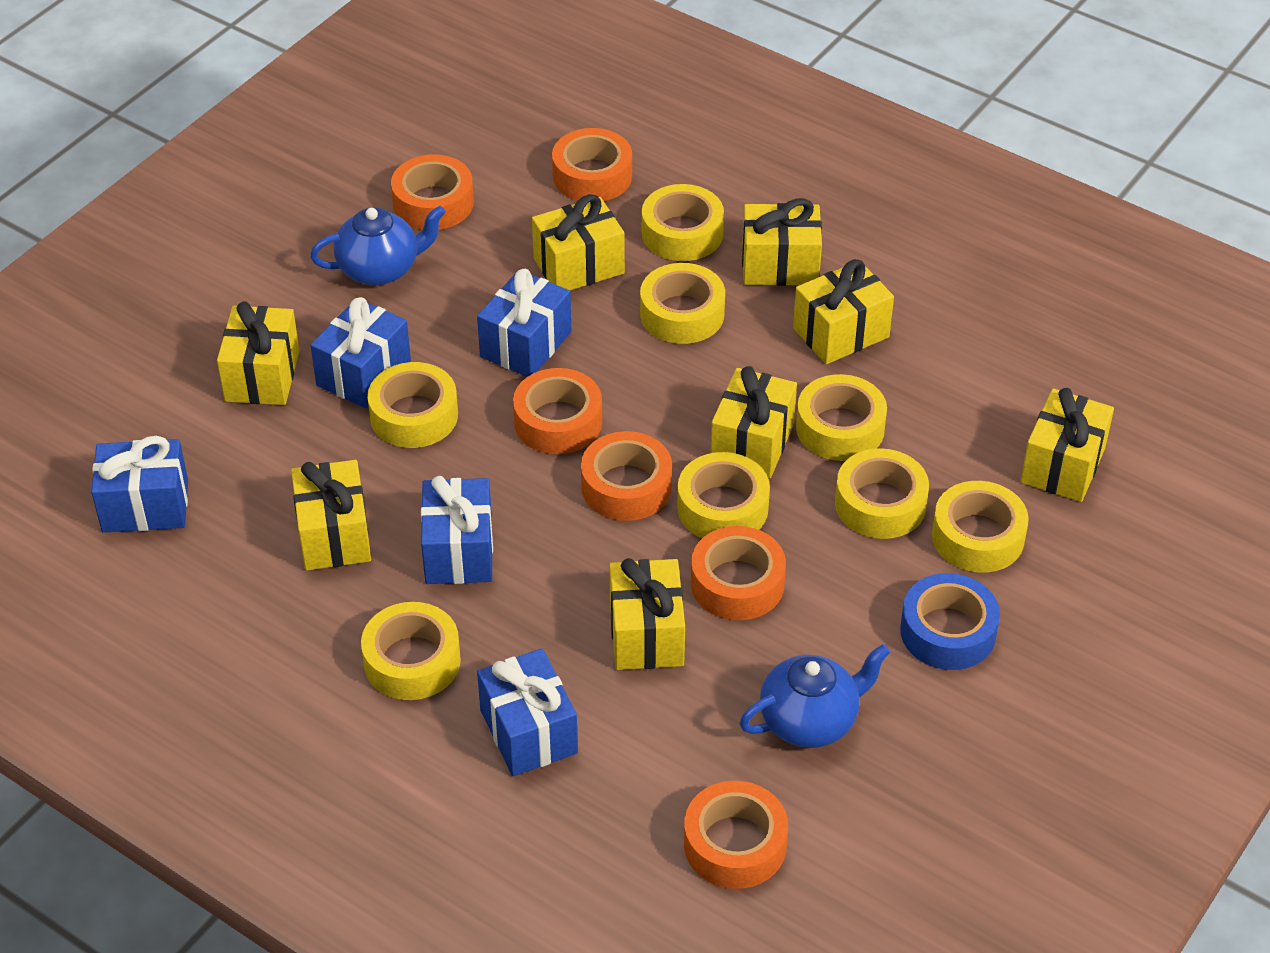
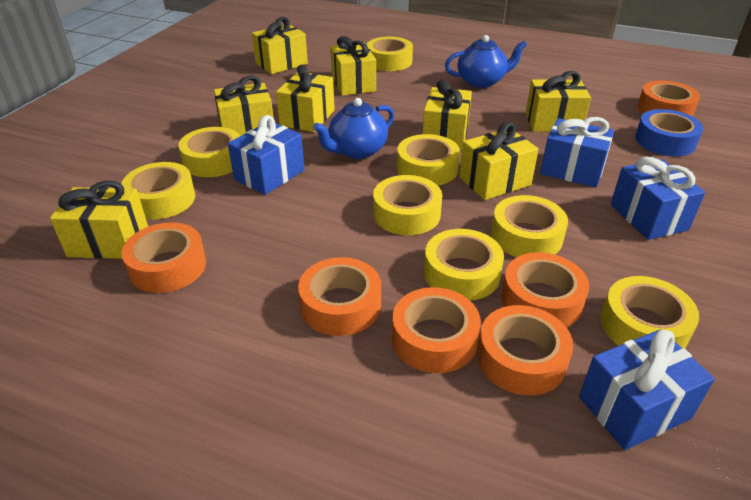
blue gift: [91,436,188,533] [310,297,411,408] [421,476,493,584] [477,269,571,377] [477,648,578,776] = 5 -> [228,115,304,195] [540,117,614,187] [579,329,715,450] [610,157,705,240] = 4

